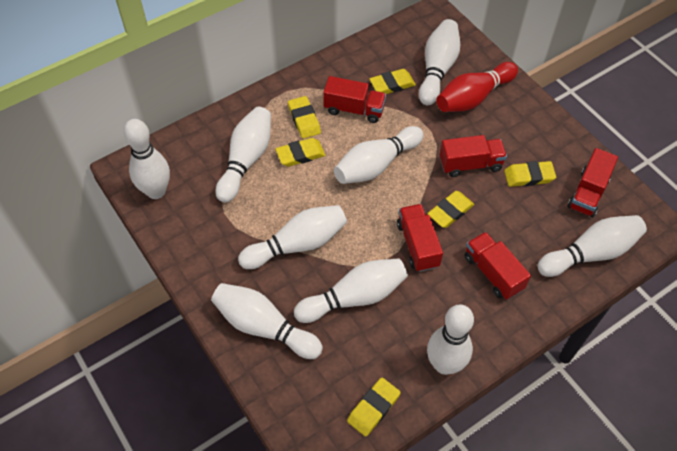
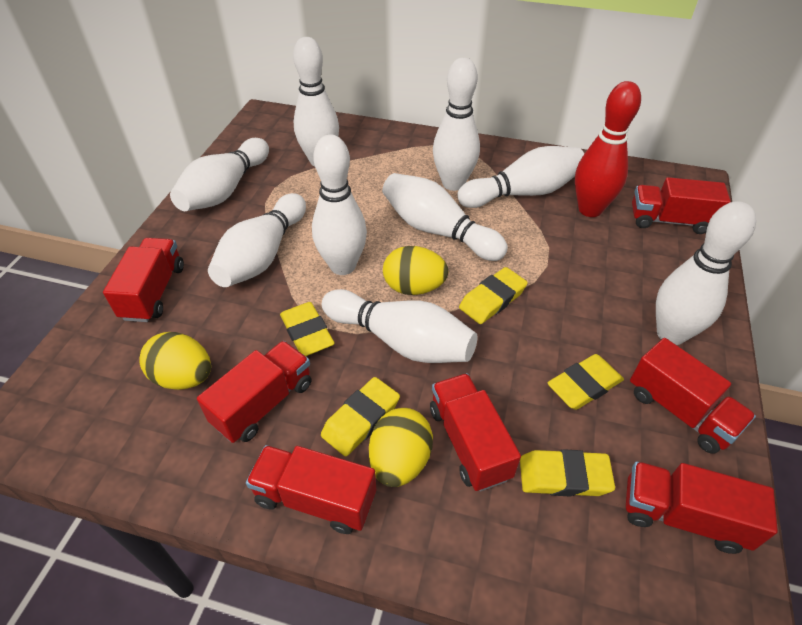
red truck: [323,76,386,123] [397,204,443,272] [440,135,507,177] [464,232,531,300] [568,148,618,217] = 5 -> [103,238,184,322] [197,341,311,443] [246,445,376,534] [430,373,521,491] [626,461,778,554] [630,338,756,454] [632,177,731,234] = 7
yellow egg: none = 0 -> [140,332,211,390] [369,408,433,487] [383,246,448,295] = 3
yellow eraser: [275,138,325,167] [288,96,321,139] [347,378,401,437] [369,69,416,94] [427,191,474,228] [504,161,556,187] = 6 -> [280,302,335,356] [321,377,400,457] [459,267,528,324] [520,449,615,496] [547,354,624,410] = 5

